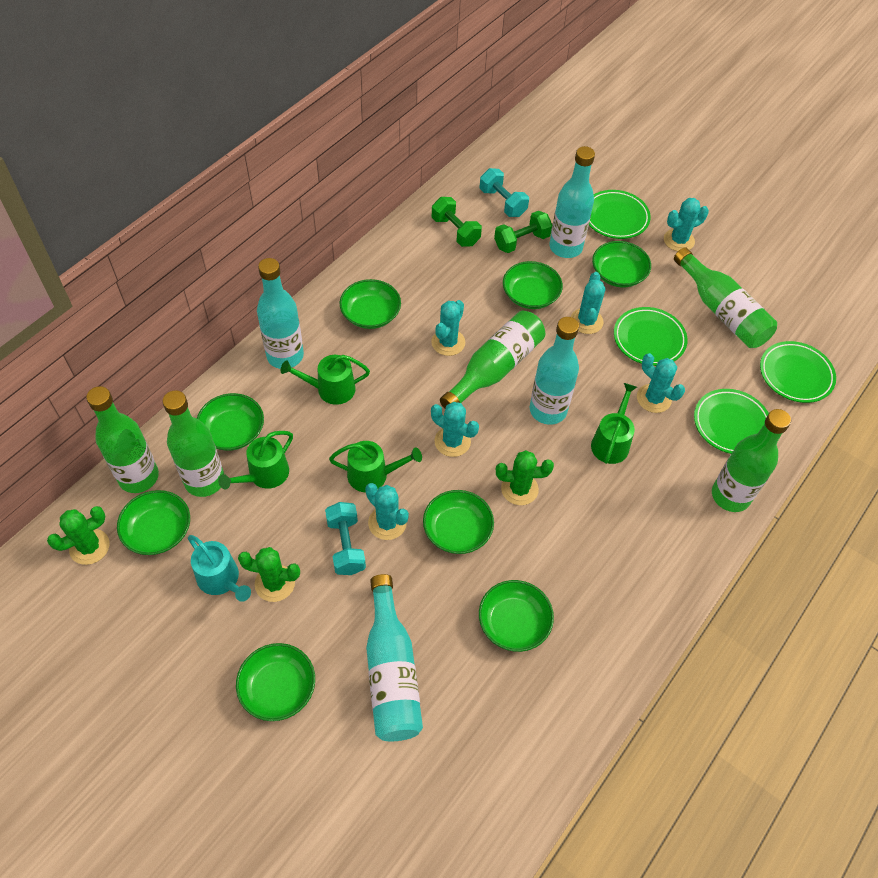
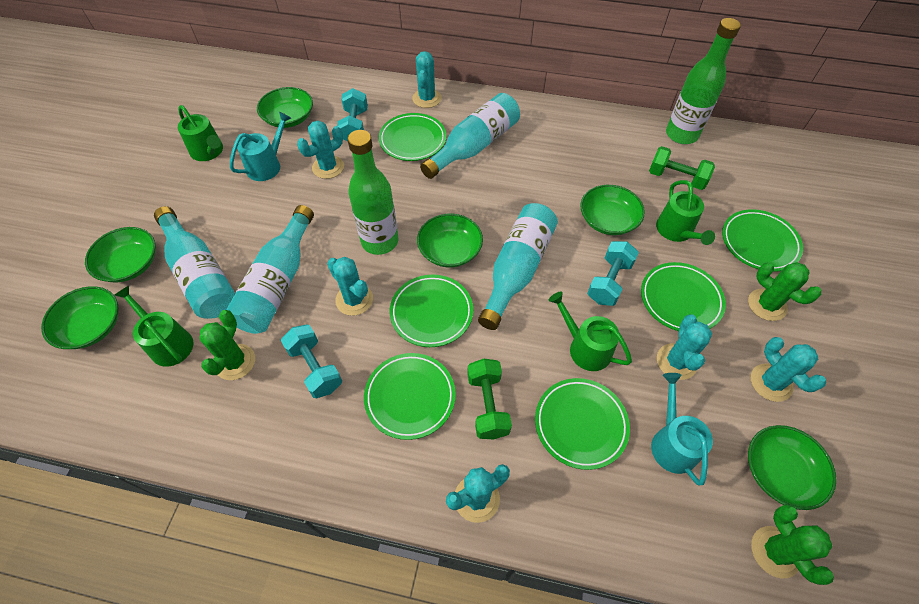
green bottle: [86,386,159,493] [163,391,224,497] [440,311,545,409] [674,247,777,348] [712,409,791,512] = 5 -> [347,130,398,255] [666,18,741,144] = 2
green bowl: [117,490,190,555] [197,393,264,451] [236,643,315,721] [340,279,401,329] [423,490,494,554] [479,580,554,652] [503,261,563,309] [592,241,651,287] = 8 -> [41,286,119,349] [85,227,156,283] [257,87,313,128] [417,214,483,268] [580,185,645,235] [748,425,837,510] = 6
green plate: [589,190,651,239] [614,307,688,366] [694,389,769,454] [760,341,836,403] = 4 -> [364,353,456,440] [379,113,446,161] [390,275,473,347] [535,378,630,470] [641,262,726,331] [722,209,803,272] = 6
turquoise dumbbell: [325,502,366,575] [480,168,529,217] = 2 -> [281,325,342,398] [337,88,368,141] [587,241,639,306] = 3
turquoise watering can: [188,535,251,602] = 1 -> [230,112,291,181] [651,373,713,486] = 2

